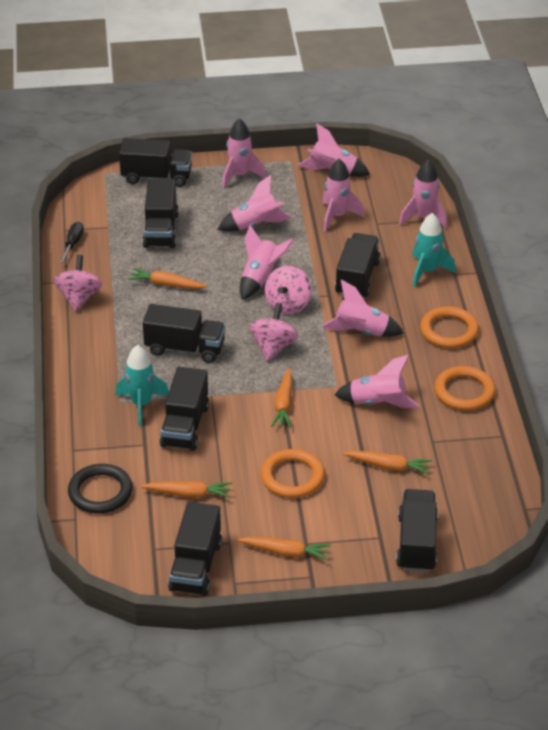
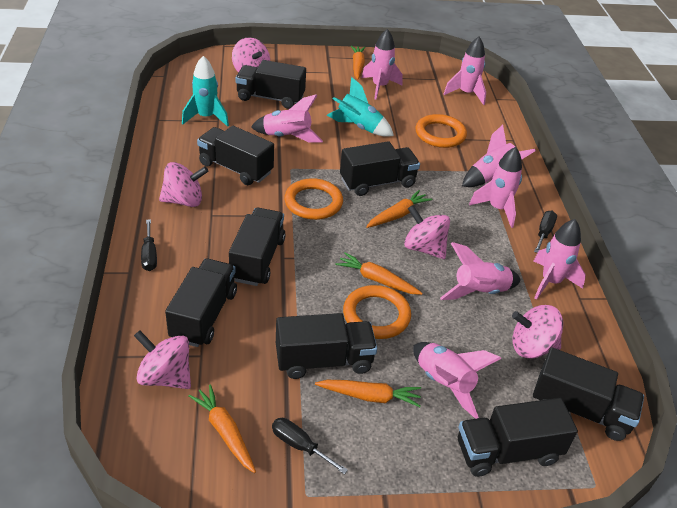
black ring: [68,464,133,513] = 1 -> none = 0
black screwdriver: [60,222,84,262] = 1 -> [141,219,157,271] [272,418,348,474] [534,210,557,253] = 3
black truck: [119,138,192,187] [142,179,179,248] [142,304,225,363] [160,367,209,451] [168,502,222,596] [335,233,381,297] [396,489,438,572] = 7 -> [165,258,237,347] [197,126,274,185] [229,208,285,286] [235,60,306,109] [276,313,377,379] [340,141,420,196] [458,398,578,477] [533,348,644,441] = 8
pink spinning top: [54,255,102,312] [249,303,298,361] [265,266,312,314] = 3 -> [134,330,191,389] [159,162,209,207] [232,38,270,73] [404,205,450,259] [512,305,563,359] = 5

